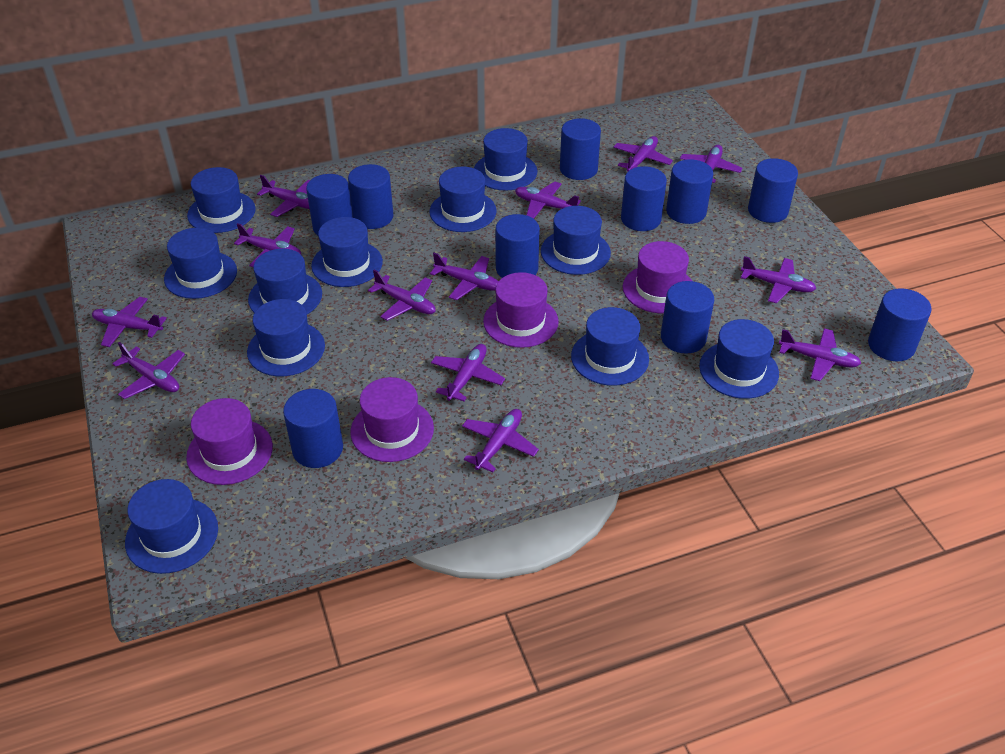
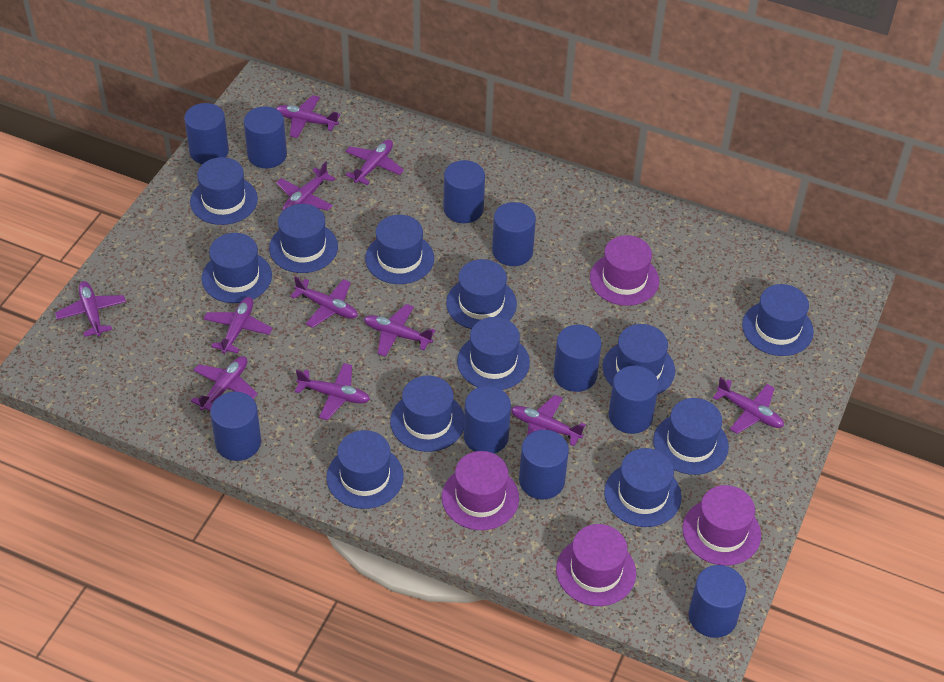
blue hat: [125,479,218,574] [164,228,237,299] [187,167,256,233] [247,299,325,376] [248,249,322,314] [311,217,383,287] [429,167,497,232] [474,128,538,190] [541,206,611,275] [571,307,649,386] [699,319,779,399] = 11 -> [190,157,258,225] [202,233,272,303] [269,204,338,273] [327,430,404,509] [365,215,434,284] [390,376,464,452] [446,259,517,329] [457,317,530,390] [603,324,675,395] [604,448,682,527] [653,398,729,475] [742,284,814,356] = 12
purple plane: [92,297,167,347] [112,342,185,399] [234,223,301,267] [257,175,310,217] [368,270,436,321] [430,253,499,300] [431,344,505,401] [462,409,539,472] [515,181,581,219] [613,136,673,172] [680,145,743,183] [741,256,816,303] [779,328,861,381] = 13 -> [55,281,126,337] [191,356,258,411] [204,297,273,354] [276,95,340,138] [276,161,336,211] [290,276,358,328] [295,363,370,420] [345,139,404,185] [364,304,435,357] [511,395,586,446] [713,377,784,434] = 11

